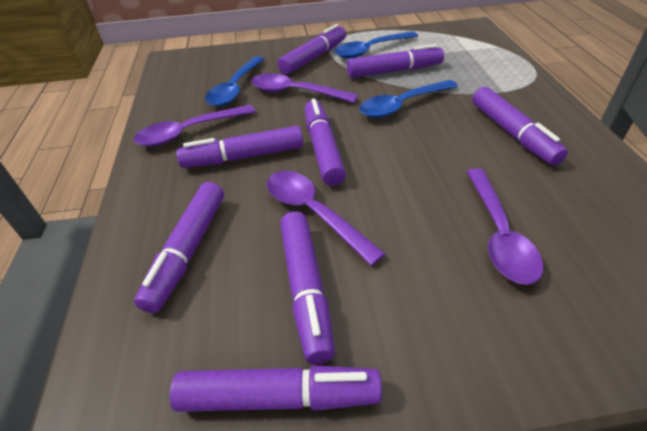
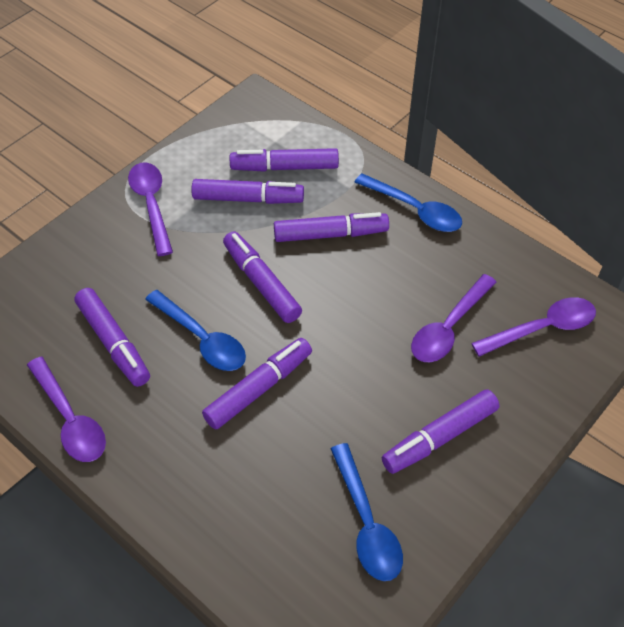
purple marker: [134,182,224,313] [170,365,382,412] [176,126,303,168] [278,24,346,74] [280,211,335,364] [305,99,346,186] [347,44,444,78] [472,87,568,166] = 8 -> [74,288,150,387] [191,179,304,204] [202,338,312,430] [223,232,302,323] [230,148,339,172] [274,212,389,242] [382,389,499,474] = 7

